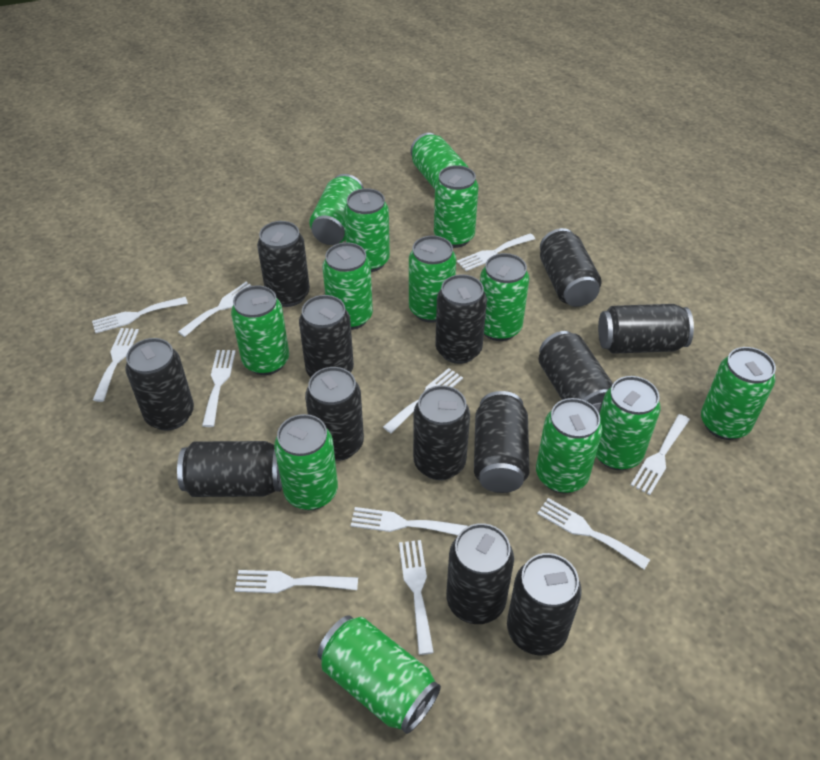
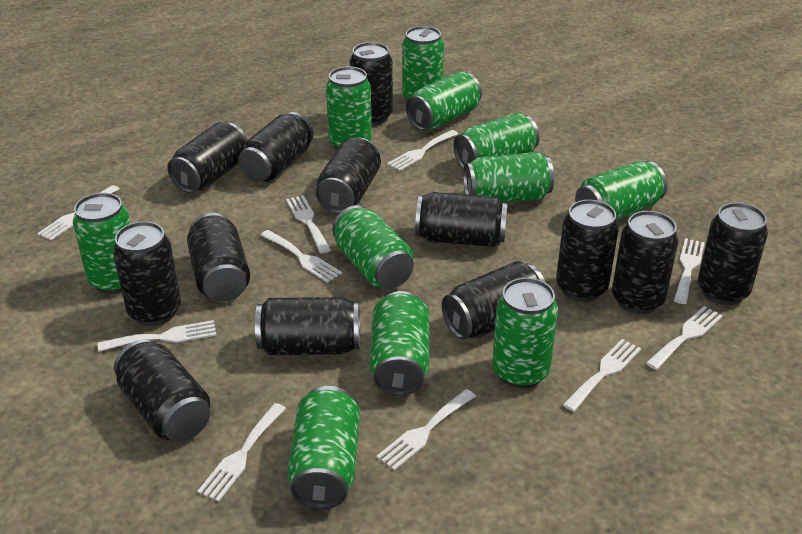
green can: [231,285,289,375] [274,414,338,510] [309,174,364,245] [317,615,441,734] [323,242,373,330] [344,188,390,272] [409,236,456,323] [410,133,468,189] [434,165,478,248] [480,253,529,341] [536,398,602,494] [596,376,661,470] [701,347,776,440] = 13 -> [73,193,131,294] [287,386,360,509] [326,66,372,149] [332,205,414,289] [369,291,429,396] [402,26,444,100] [406,71,482,131] [454,113,540,169] [463,152,554,203] [492,278,558,389] [575,161,667,220] = 11
white fork: [92,297,188,333] [93,328,139,402] [178,282,251,337] [202,350,236,427] [235,570,358,593] [351,507,468,535] [383,368,463,433] [399,540,434,655] [457,233,535,271] [537,498,650,570] [631,414,690,495] = 11 -> [37,185,120,241] [98,320,217,352] [197,403,286,502] [260,230,342,283] [286,195,331,253] [377,389,476,471] [387,130,458,171] [563,339,641,412] [646,306,723,370] [674,238,705,304] = 10

